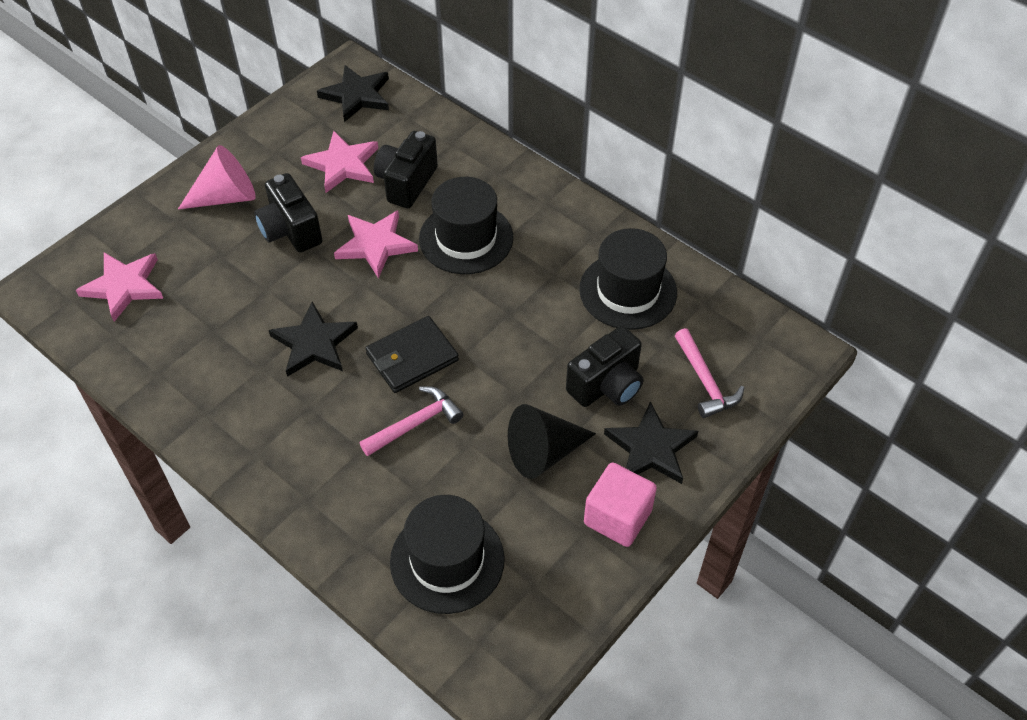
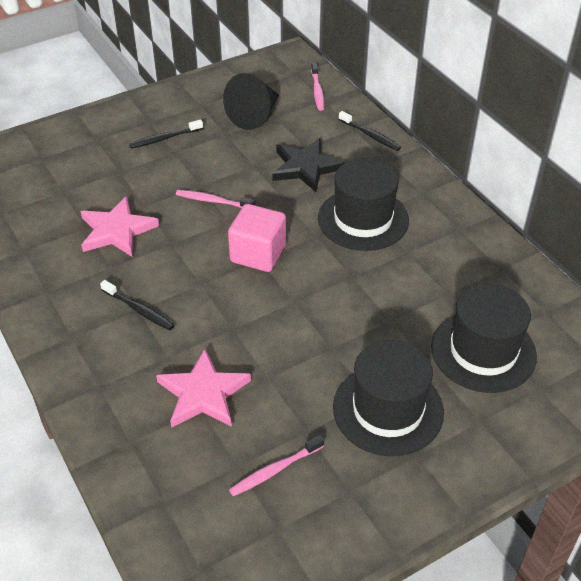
black camera: [254,173,322,252] [374,131,438,209] [566,326,643,407] = 3 -> none = 0
black star: [269,302,358,377] [317,65,389,122] [604,401,698,484] = 3 -> [272,138,346,192] = 1
black toothbrush: none = 0 -> [100,280,174,330] [129,119,203,149] [339,111,401,151] = 3
black wallet: [365,316,459,393] = 1 -> none = 0
pink cone: [178,145,256,209] = 1 -> none = 0
pink hammer: [360,386,464,456] [675,328,744,418] = 2 -> none = 0
pink star: [76,252,164,322] [301,131,378,193] [334,210,418,278] = 3 -> [81,196,159,257] [156,349,251,428] = 2
pink toothbrush: none = 0 -> [176,190,256,208] [229,435,324,496] [311,62,324,111] = 3

